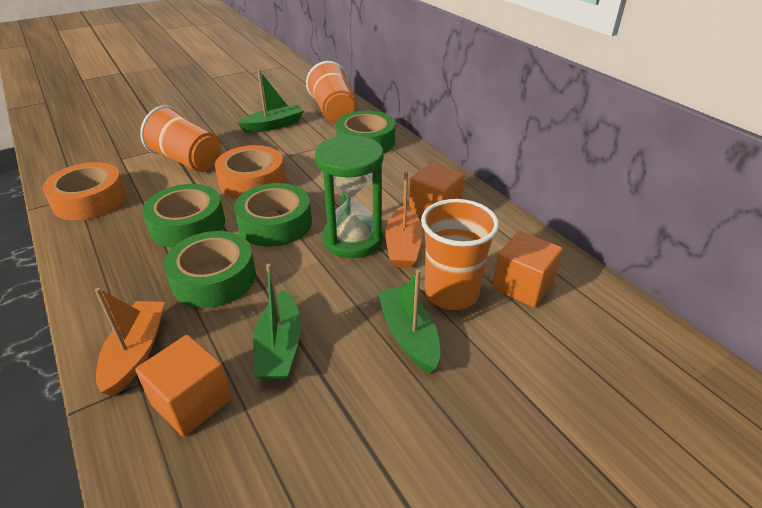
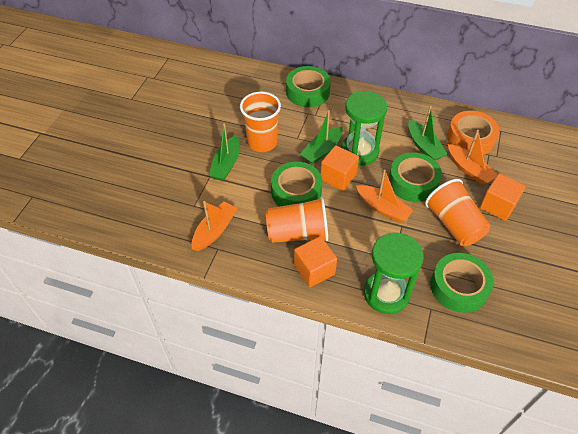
green hourglass: [315,135,384,258] = 1 -> [341,91,387,166] [364,232,424,314] = 2
orange boat: [95,288,165,396] [385,171,423,268] = 2 -> [192,201,238,251] [356,170,414,223] [448,130,497,185] = 3
orange tape: [42,162,126,220] [215,145,285,198] = 2 -> [447,111,499,155] = 1

